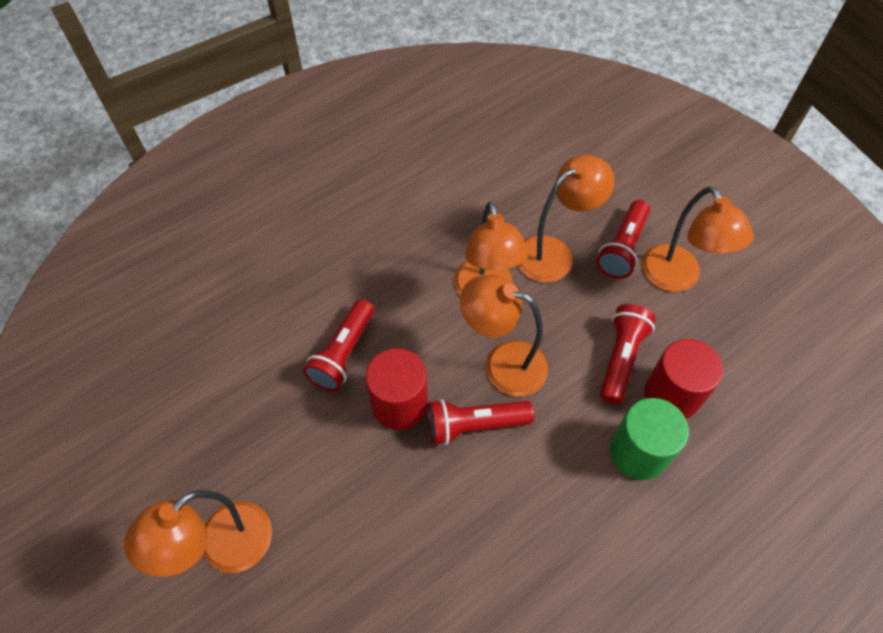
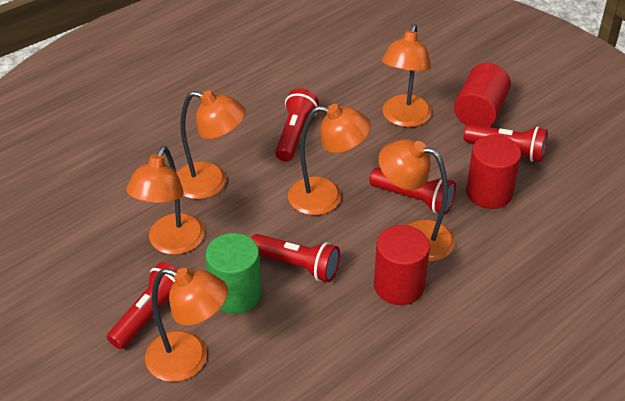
orange lamp: [124,490,272,577] [454,201,528,295] [460,275,548,397] [518,155,615,283] [642,186,754,292] = 5 -> [126,146,205,255] [145,268,228,382] [177,90,246,199] [288,104,371,215] [379,139,455,262] [382,24,432,127] = 6
red cylinder: [365,348,428,430] [644,339,723,419] = 2 -> [374,225,430,305] [454,63,511,127] [466,135,521,209] = 3
red flashlight: [303,299,374,392] [428,399,534,445] [596,200,650,279] [600,304,656,404] = 4 -> [107,262,177,349] [251,234,340,282] [275,88,319,162] [369,168,456,214] [464,124,548,162] = 5

